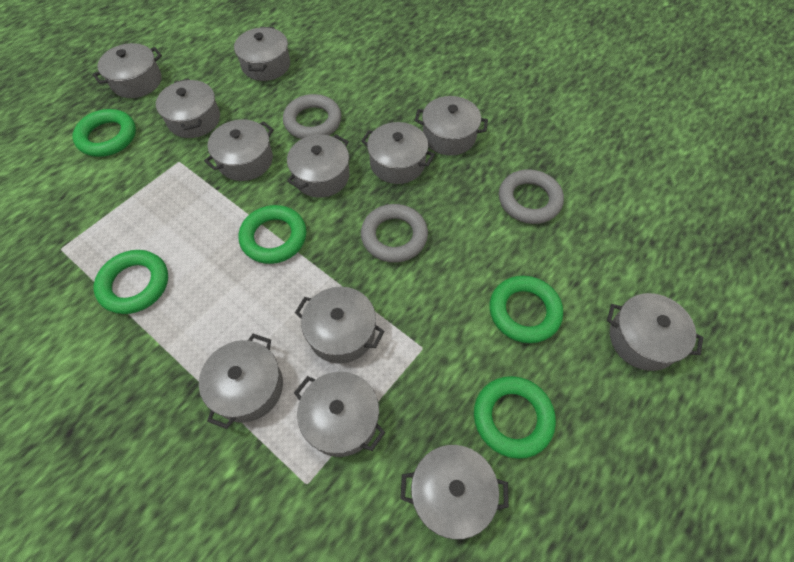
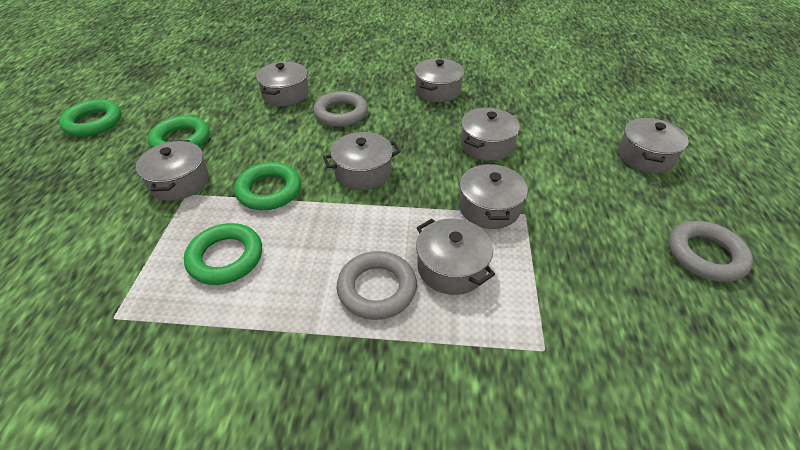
green ring: [72,109,136,157] [94,250,168,314] [239,205,306,264] [474,376,556,459] [489,276,563,343] = 5 -> [59,99,121,137] [148,116,210,148] [184,223,262,285] [234,162,301,210] = 4
grey pot: [93,43,162,98] [156,79,220,138] [199,334,283,429] [204,119,274,181] [234,27,290,81] [287,135,350,198] [294,372,385,457] [295,287,384,364] [361,122,435,184] [400,445,509,540] [415,96,488,156] [607,293,704,371] = 12 -> [136,140,209,201] [256,62,309,106] [323,132,401,190] [414,58,464,102] [416,219,495,295] [459,163,528,229] [460,108,520,161] [618,117,689,173] = 8

